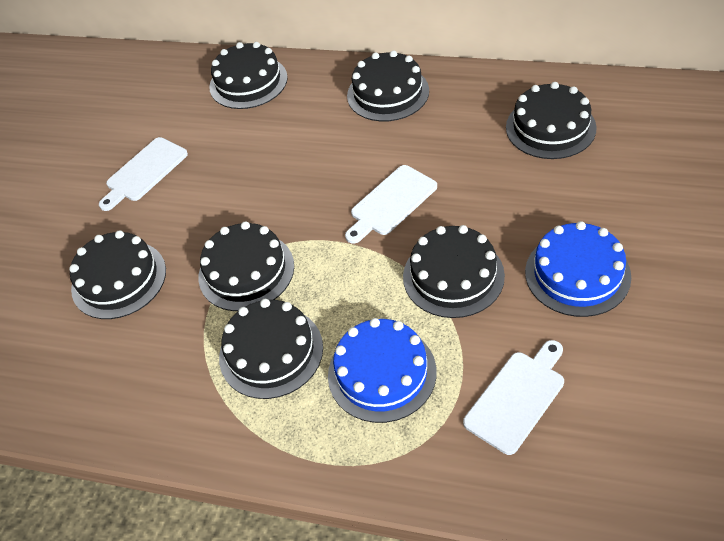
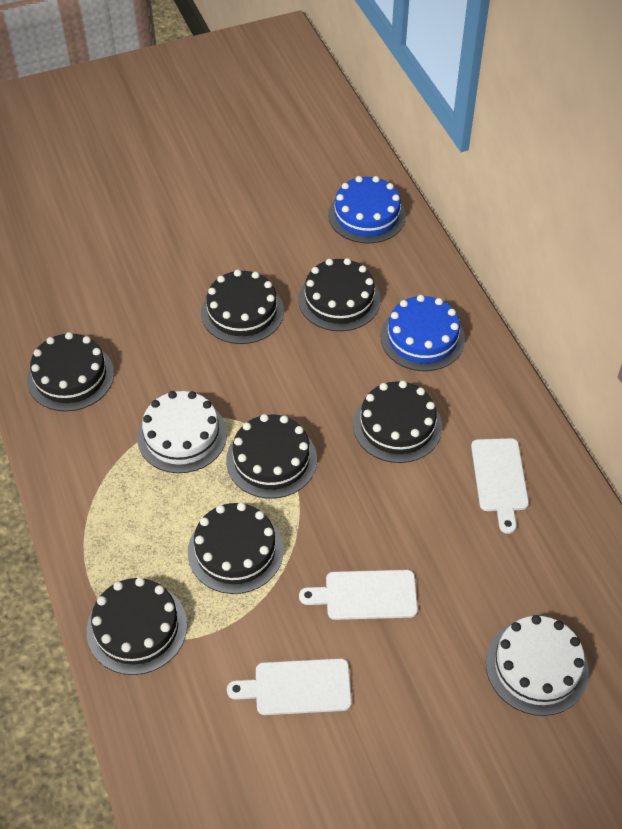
white cake: none = 0 -> [137,391,227,473] [486,615,589,716] = 2

